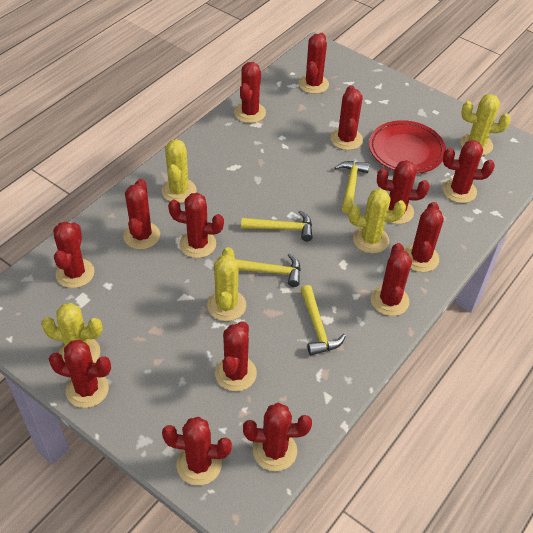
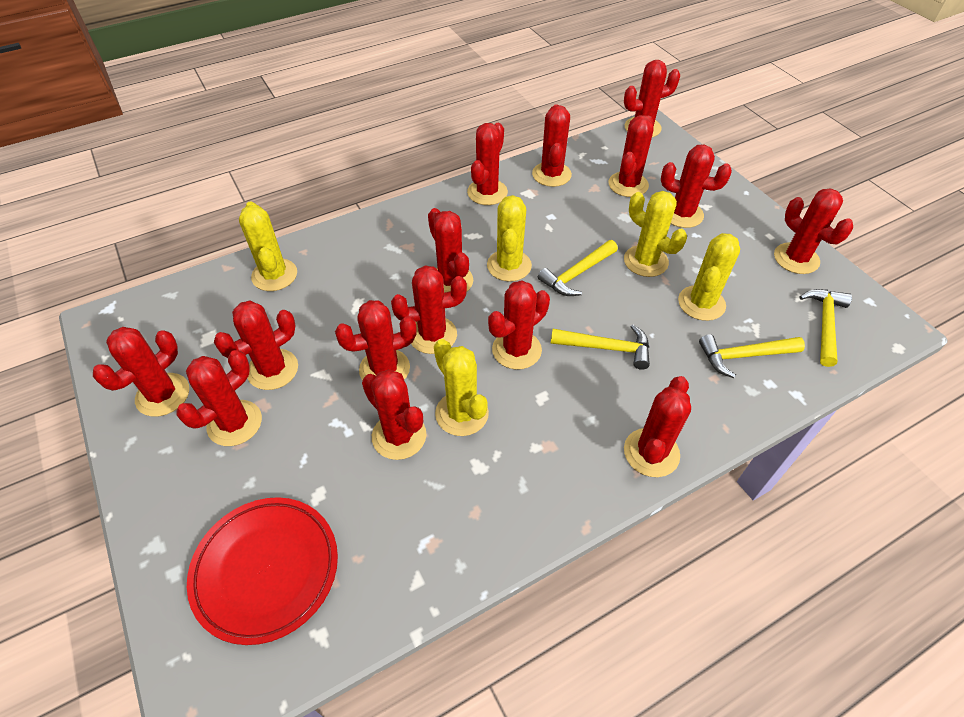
red cactus: [49,340,111,408] [53,222,94,288] [123,179,160,249] [162,417,232,485] [168,193,224,258] [215,321,257,391] [234,62,266,123] [243,403,312,471] [299,33,329,94] [330,85,363,150] [371,243,412,316] [377,160,430,224] [404,202,444,272] [443,140,495,203] = 14 -> [93,327,189,417] [177,350,262,446] [214,301,298,390] [335,300,417,380] [362,369,426,460] [391,265,467,354] [428,208,473,293] [467,123,508,205] [488,280,550,370] [532,104,572,187] [609,115,654,197] [624,60,680,137] [624,376,691,477] [661,145,732,228] [774,188,853,274] = 15

